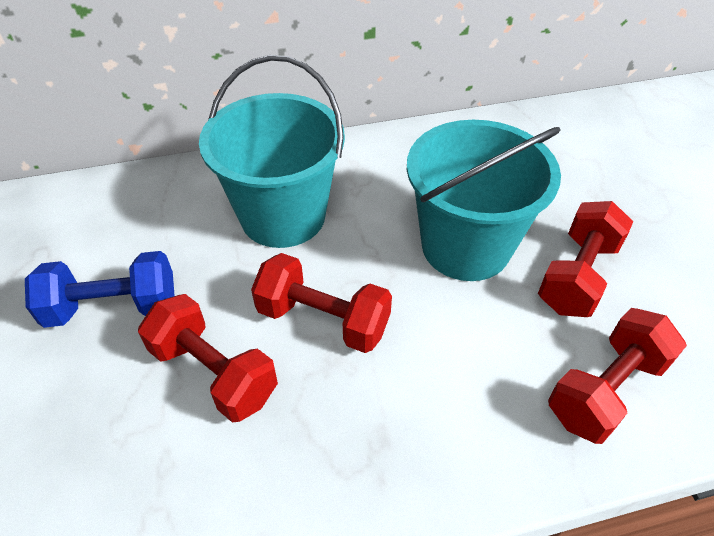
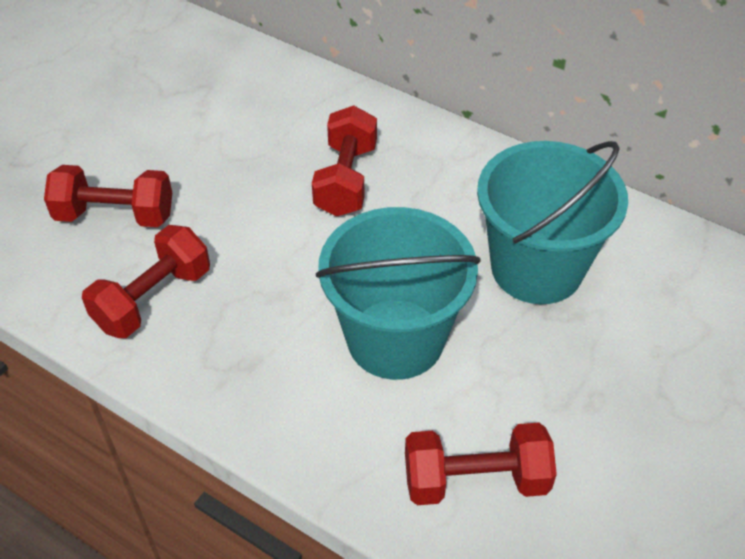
blue dumbbell: [25,251,175,328] = 1 -> none = 0

